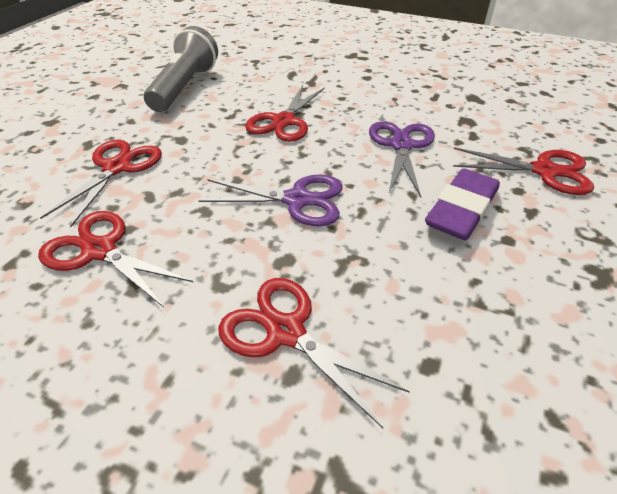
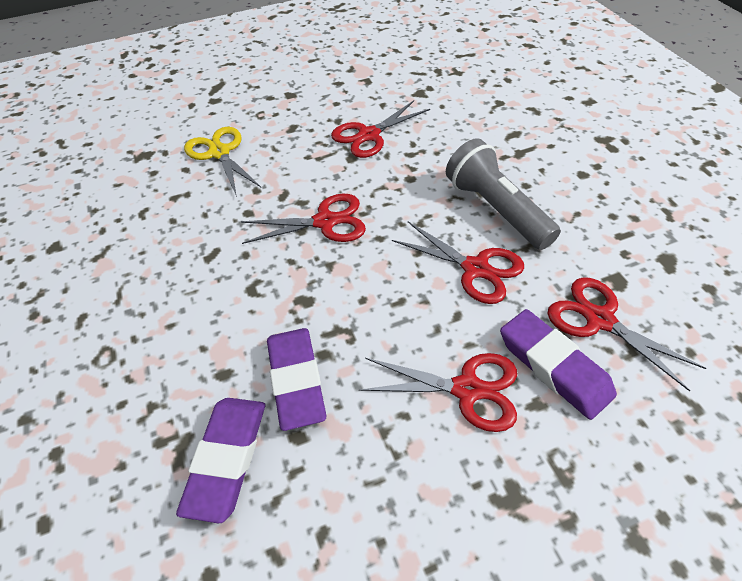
purple eraser: [425,169,500,240] = 1 -> [176,398,265,523] [267,328,326,431] [500,309,617,420] = 3
purple scissors: [199,174,343,227] [369,121,435,197] = 2 -> none = 0
yellow scissors: none = 0 -> [184,127,261,197] = 1

